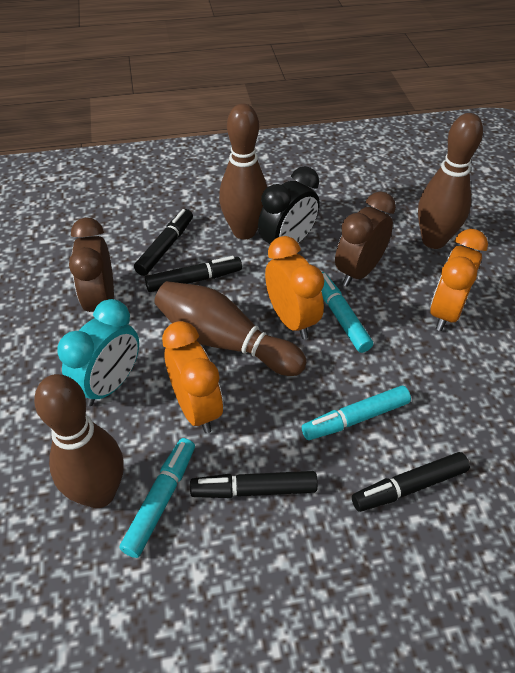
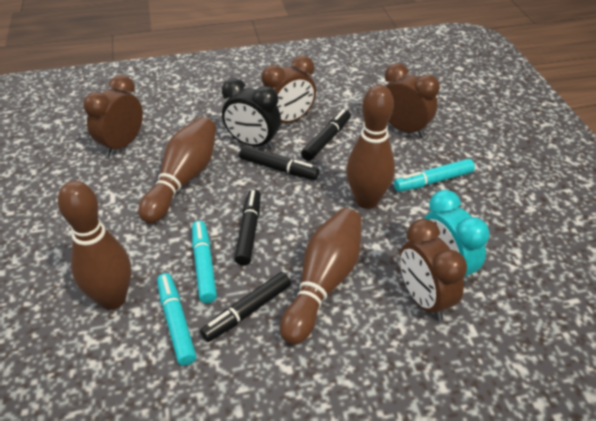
brown clock: [69,218,114,312] [335,191,396,287] = 2 -> [83,75,143,157] [261,55,316,123] [385,63,440,138] [400,219,467,321] = 4
orange clock: [162,321,223,433] [265,236,324,339] [430,229,488,331] = 3 -> none = 0

